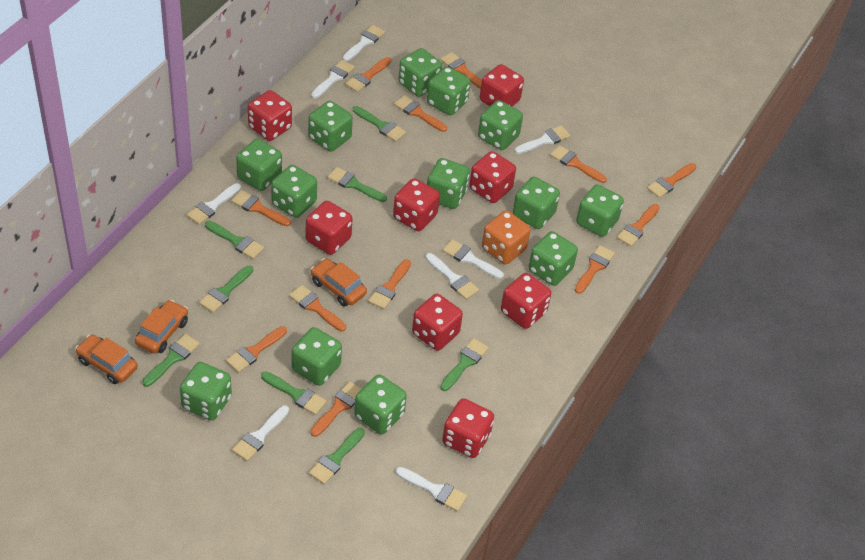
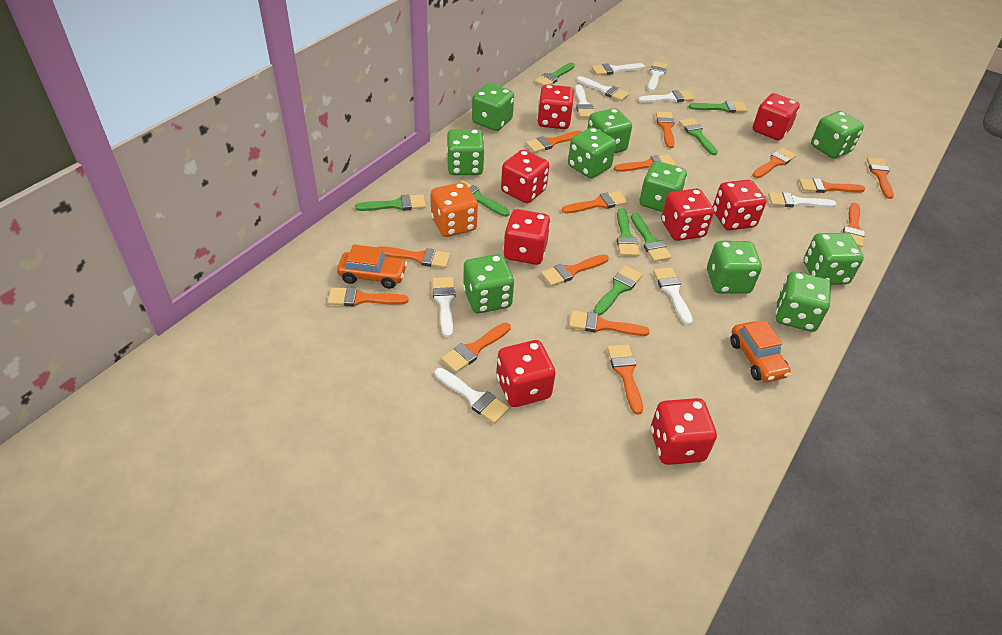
green dice: [180,362,232,420] [236,139,282,191] [271,165,317,218] [292,327,342,386] [308,101,353,152] [354,374,407,434] [399,48,442,97] [427,66,471,116] [427,158,470,209] [478,100,523,150] [513,177,560,229] [528,231,578,286] [576,184,624,237] = 13 -> [447,129,485,175] [463,254,514,313] [472,83,514,131] [568,127,616,178] [587,108,632,153] [640,161,687,212] [707,241,762,294] [776,271,831,332] [804,233,864,285] [811,111,864,159] = 10
orange brush: [226,326,287,373] [231,190,291,226] [289,285,346,331] [310,381,361,437] [345,57,391,92] [368,259,411,309] [394,95,447,132] [440,52,482,89] [550,145,607,183] [575,245,615,294] [617,204,660,246] [647,163,696,198] = 12 -> [328,287,408,306] [378,246,450,268] [441,323,511,373] [526,130,582,153] [541,254,609,286] [562,191,627,213] [569,310,650,336] [607,344,643,414] [614,155,676,172] [656,111,675,148] [752,148,796,178] [799,178,865,193] [843,203,865,247] [867,157,894,199] = 14
orange car: [75,335,138,384] [135,300,188,354] [310,258,367,307] = 3 -> [337,245,407,289] [730,321,791,382] = 2
white brush: [187,183,241,225] [232,406,289,461] [311,60,355,98] [343,25,385,61] [396,467,467,511] [426,253,479,300] [443,239,504,279] [514,125,571,154] = 8 -> [432,277,455,337] [435,368,509,424] [575,85,595,118] [577,76,629,101] [592,63,645,75] [638,90,695,103] [648,61,668,91] [653,267,693,325] [768,192,836,208] = 9

